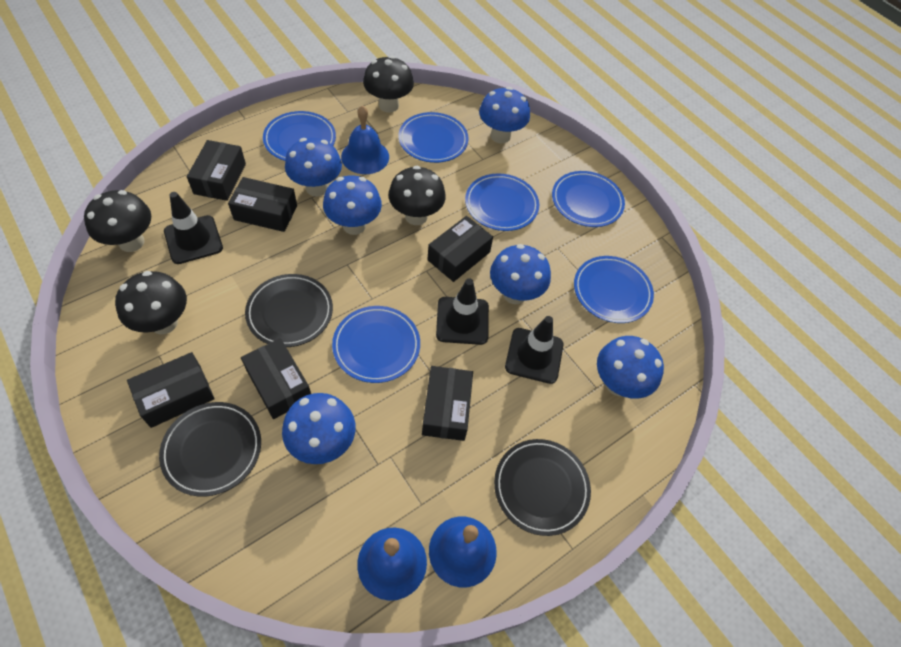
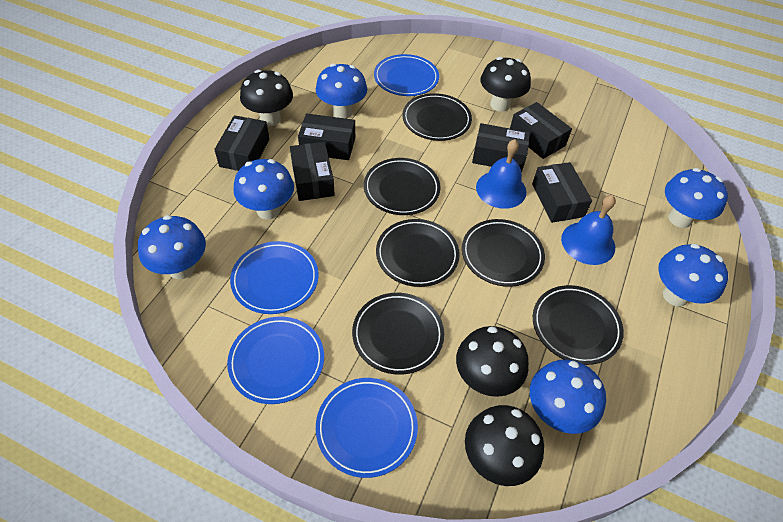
black plate: [159,402,261,497] [245,274,333,347] [494,439,591,536] = 3 -> [352,293,444,375] [364,158,441,215] [376,219,460,287] [402,93,472,141] [462,219,545,287] [533,285,624,365] = 6
black traffic cone: [164,192,223,264] [436,278,489,345] [505,316,564,384] = 3 -> none = 0
blue bell: [341,105,389,174] [357,528,427,601] [429,517,497,587] = 3 -> [476,139,526,209] [561,195,616,265] = 2
blue plate: [263,111,336,161] [332,306,420,383] [398,112,469,163] [465,173,539,231] [552,171,625,227] [574,256,654,323] = 6 -> [227,317,324,404] [230,241,319,314] [316,378,418,478] [374,54,439,96] = 4

